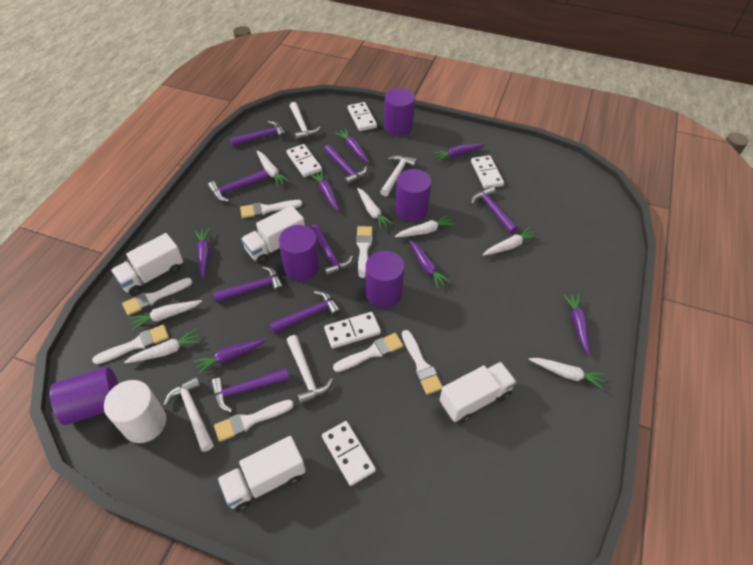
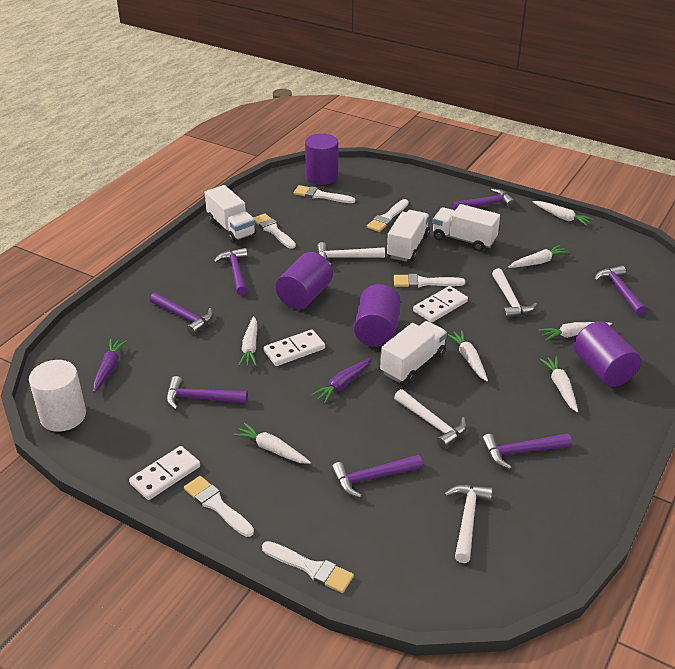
purple carrot: [193,338,267,375] [195,228,210,279] [310,170,339,211] [335,129,369,163] [409,240,450,288] [433,143,485,161] [564,294,590,355] = 7 -> [93,339,127,393] [311,358,372,404] = 2
purple cylinder: [50,367,119,425] [279,225,319,281] [365,251,405,308] [384,88,415,136] [395,169,431,222] = 5 -> [275,252,333,310] [305,133,338,185] [354,284,401,347] [573,321,641,387] = 4
purple hammer: [208,170,268,202] [210,368,289,412] [213,266,284,302] [230,121,287,147] [269,291,341,333] [310,224,353,277] [324,144,367,186] [471,186,518,234] = 8 -> [150,292,213,335] [166,376,248,410] [213,248,248,295] [331,455,423,498] [451,189,516,210] [481,434,572,469] [594,265,646,315] = 7
white brush: [92,324,169,364] [122,278,192,316] [214,399,294,442] [240,200,302,218] [333,333,403,372] [356,226,372,278] [402,330,443,395] = 7 -> [184,476,254,537] [253,213,296,249] [262,541,354,593] [294,185,355,203] [367,199,409,232] [394,274,465,288] = 6
white domino: [286,144,322,177] [322,421,376,486] [324,312,381,349] [348,102,377,131] [471,155,504,189] = 5 -> [129,446,200,500] [264,330,325,366] [413,286,468,323] = 3

